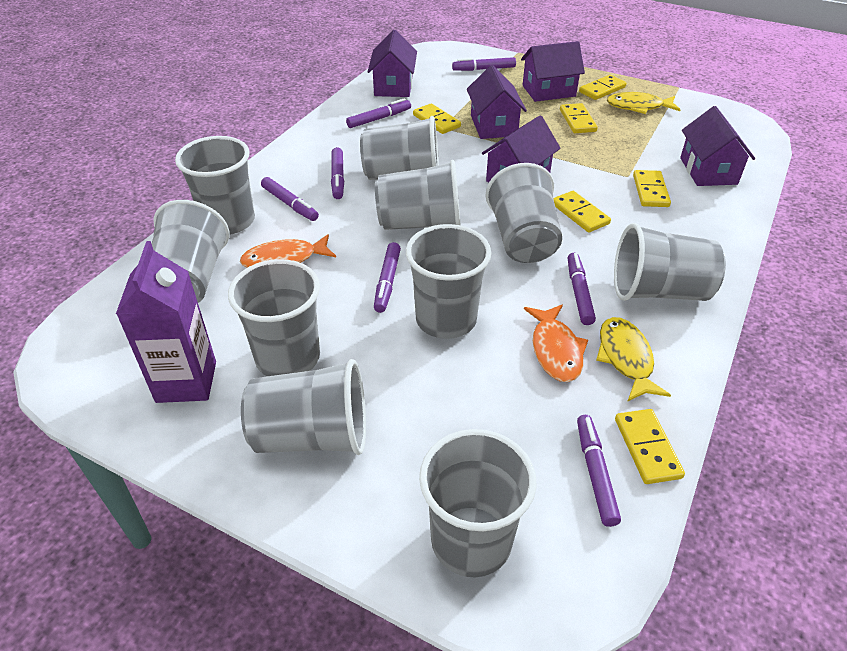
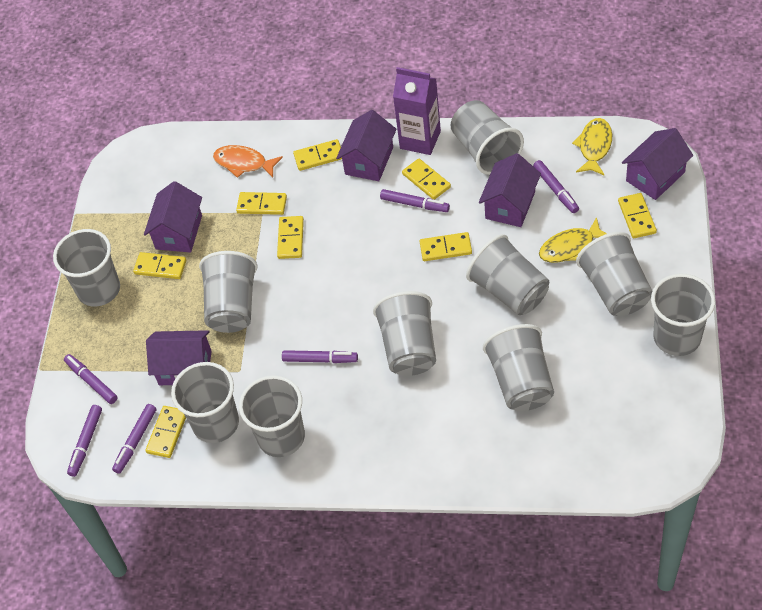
orange fish: [240,234,336,268] [524,304,588,382] = 2 -> [213,145,283,178] = 1
purple marker: [261,177,319,221] [331,147,344,199] [346,98,411,128] [374,242,401,313] [452,57,516,71] [568,253,596,325] [577,415,621,527] = 7 -> [64,354,118,404] [67,405,102,477] [112,404,156,474] [282,350,358,363] [380,189,450,212] [533,160,579,213] = 6
yellow domino: [413,104,461,134] [553,191,611,233] [560,103,598,133] [579,75,627,100] [615,409,685,484] [633,170,671,207] = 6 -> [133,252,186,279] [145,406,186,458] [236,192,287,215] [277,216,304,259] [293,139,342,171] [402,158,451,200] [420,232,472,261] [618,193,657,238] = 8

